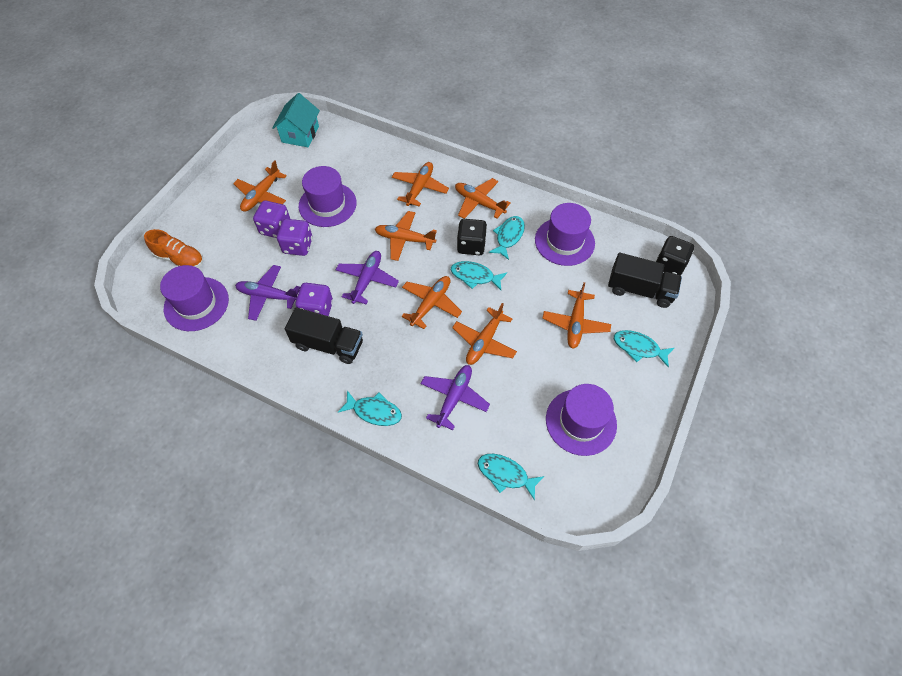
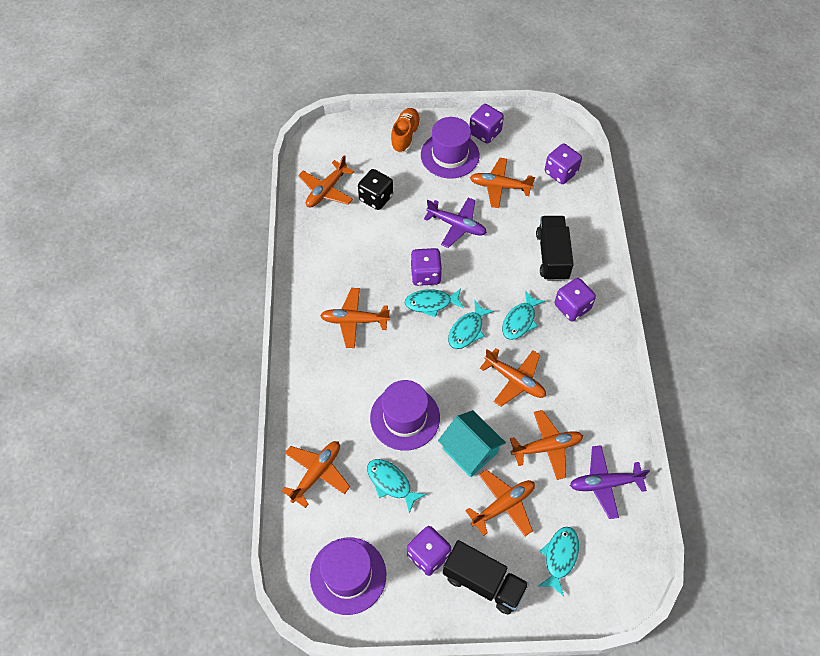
black dice: [457,219,487,255] [655,236,694,276] = 2 -> [358,169,393,210] = 1
purple dice: [253,200,290,238] [277,219,313,256] [296,283,333,316] = 3 -> [407,526,451,576] [411,248,442,286] [469,104,504,144] [545,144,582,184] [555,278,596,321] = 5
purple hat: [160,265,229,331] [299,166,357,227] [535,203,595,266] [546,384,617,456] = 4 -> [310,538,386,615] [370,380,440,451] [421,117,480,178] = 3
purple plane: [235,265,300,321] [336,251,399,304] [421,365,490,430] = 3 -> [424,197,487,248] [570,445,650,519] = 2

